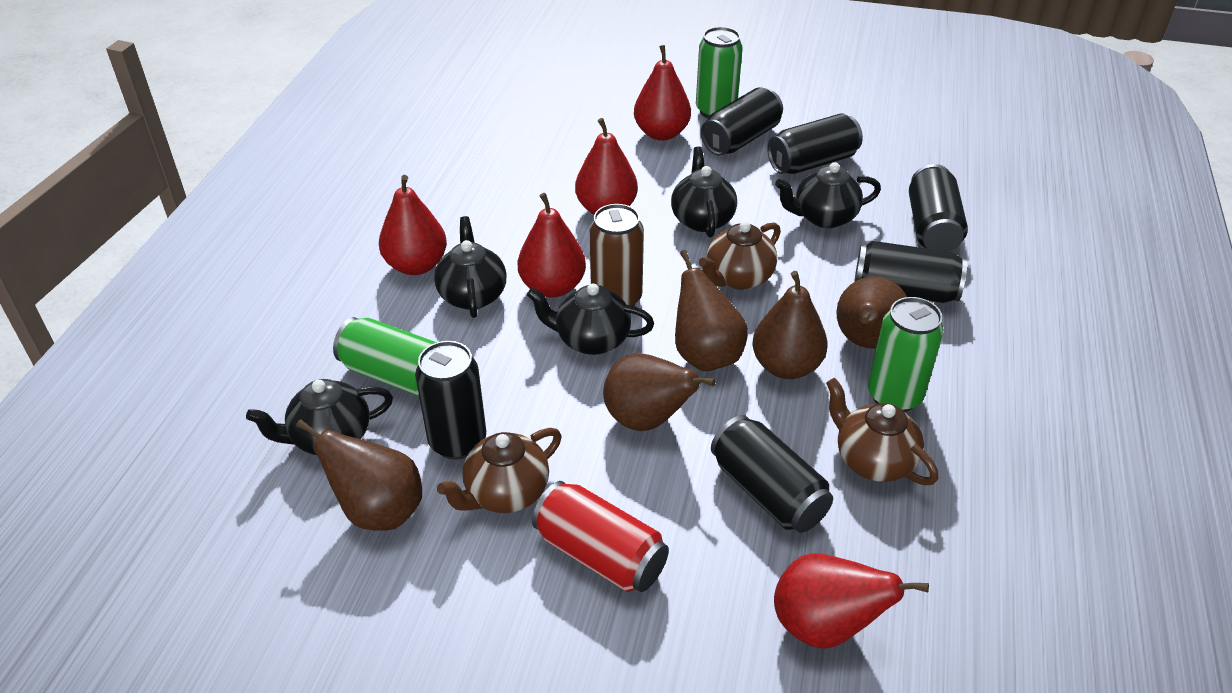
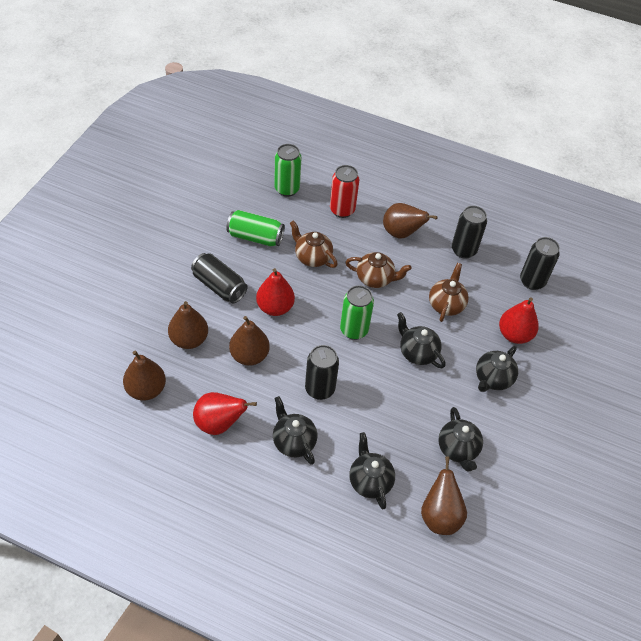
black can: [415,341,486,460] [701,87,783,155] [711,415,833,533] [767,113,863,174] [854,241,967,303] [909,164,968,252] = 6 -> [191,253,248,303] [305,345,339,400] [452,206,487,259] [520,237,560,290] = 4
brown can: [590,204,644,306] = 1 -> none = 0
red pear: [379,175,447,275] [518,193,586,297] [575,118,638,214] [634,45,691,141] [774,553,929,649] = 5 -> [193,392,257,435] [256,268,295,316] [499,297,539,344] = 3

